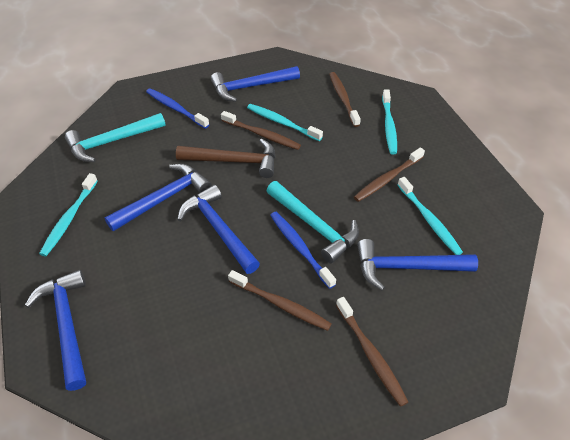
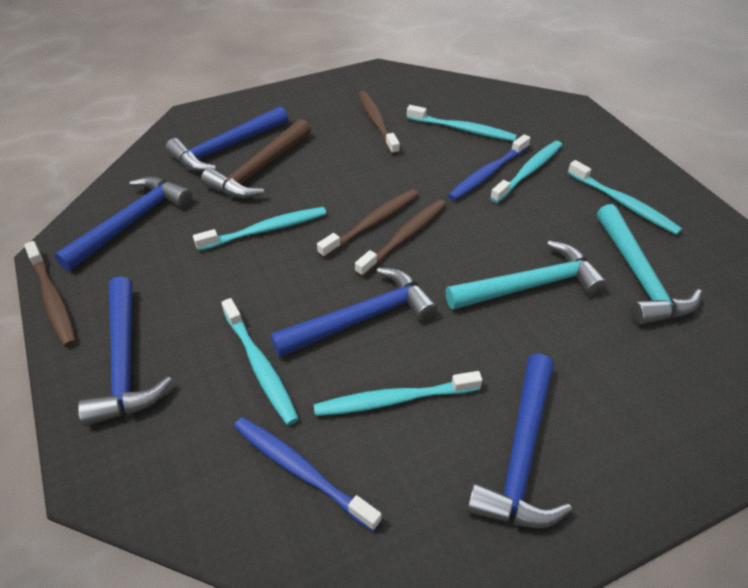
brown toothbrush: [221,111,301,150] [228,270,332,331] [330,72,361,127] [336,297,408,407] [354,148,425,202] = 5 -> [24,241,76,347] [317,189,419,258] [355,199,446,277] [358,91,400,155] = 4
turquoise toothbrush: [39,173,98,256] [247,104,323,141] [382,89,397,155] [398,177,463,255] = 4 -> [193,207,326,251] [221,298,299,425] [314,371,482,416] [407,105,517,141] [490,141,562,203] [568,160,682,235] = 6

